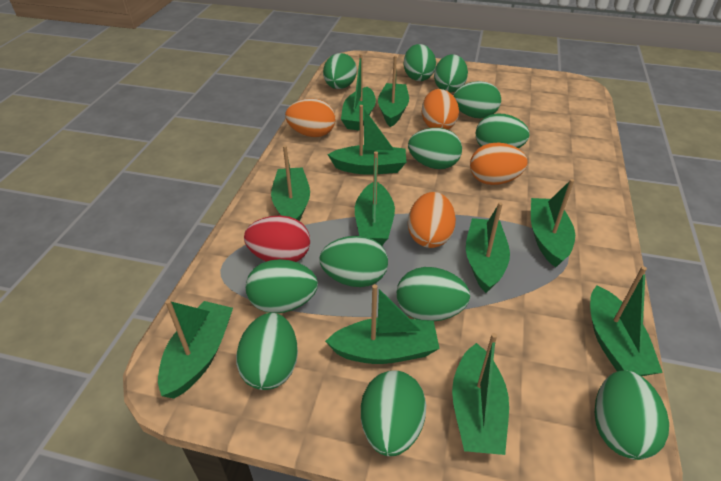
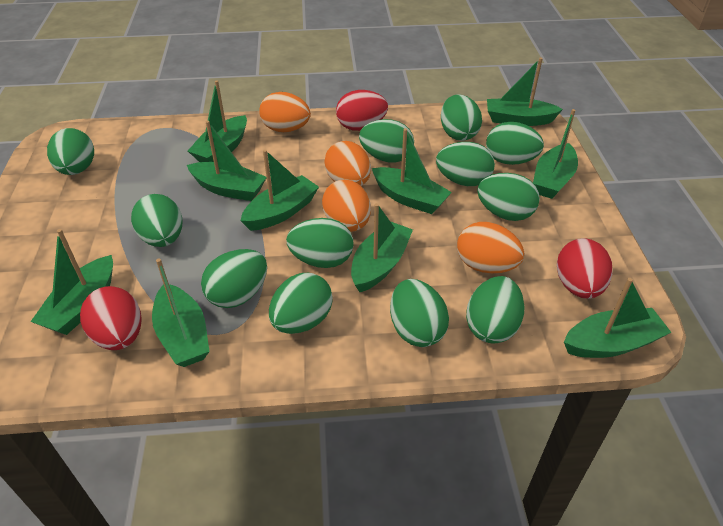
green boat: [158,300,233,399] [271,145,310,221] [325,284,440,364] [327,105,406,175] [341,54,376,131] [355,151,395,246] [378,55,409,127] [452,333,509,455] [466,202,510,293] [531,179,575,268] [590,266,663,376] = 11 -> [30,229,113,335] [152,259,210,367] [187,121,267,201] [188,80,247,162] [241,149,319,231] [351,203,413,292] [372,128,452,214] [487,57,563,126] [533,109,578,199] [564,278,671,358] = 10
red egg: [244,215,310,262] = 1 -> [80,286,141,350] [336,90,388,131] [557,238,612,299] = 3

